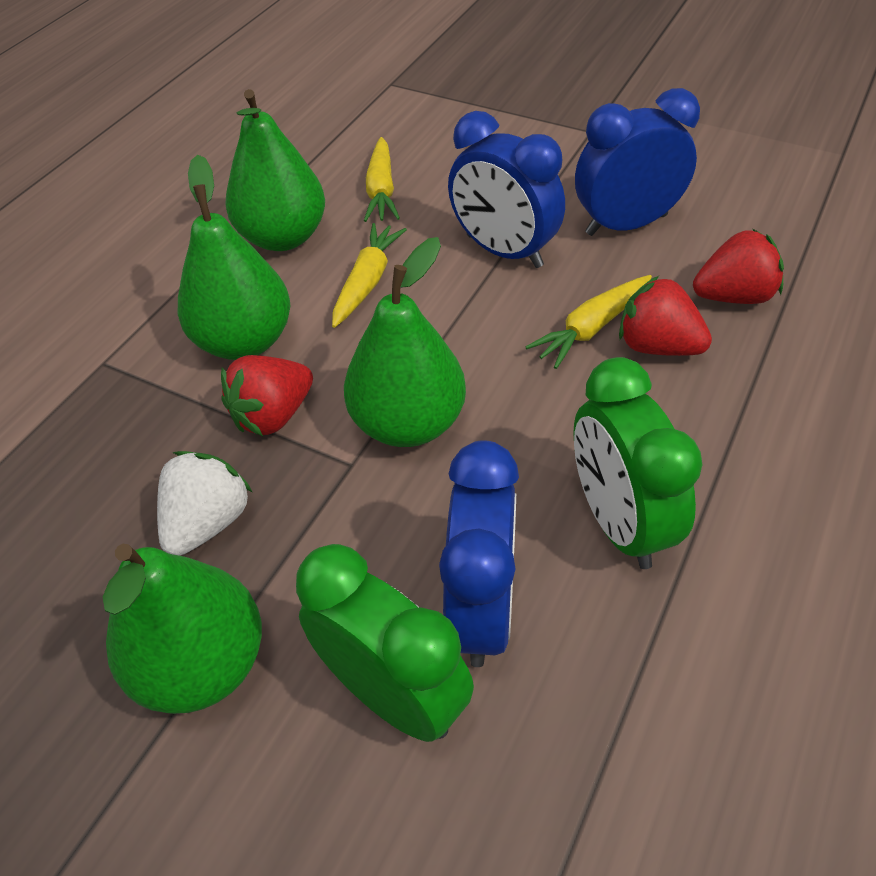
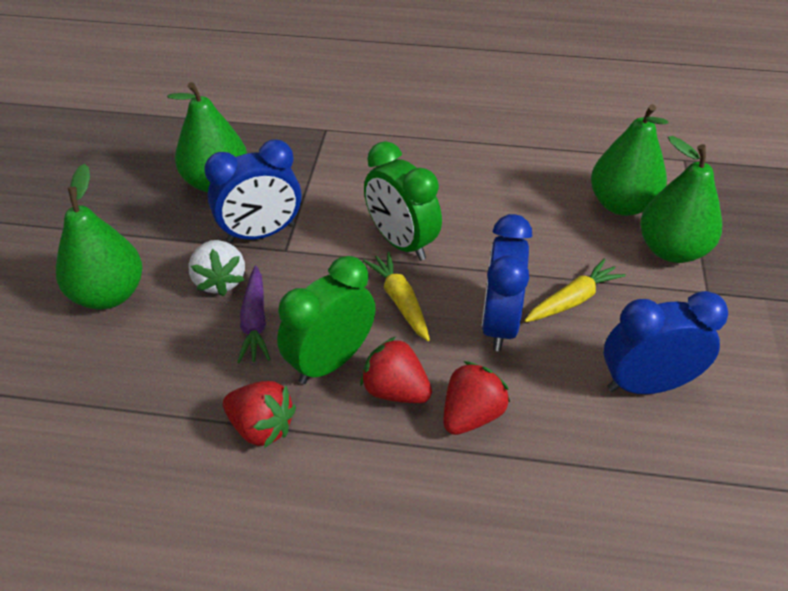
purple carrot: none = 0 -> [237,266,271,363] = 1
yellow carrot: [332,223,407,328] [364,137,400,222] [525,275,652,369] = 3 -> [363,252,430,341] [524,259,626,322] = 2

